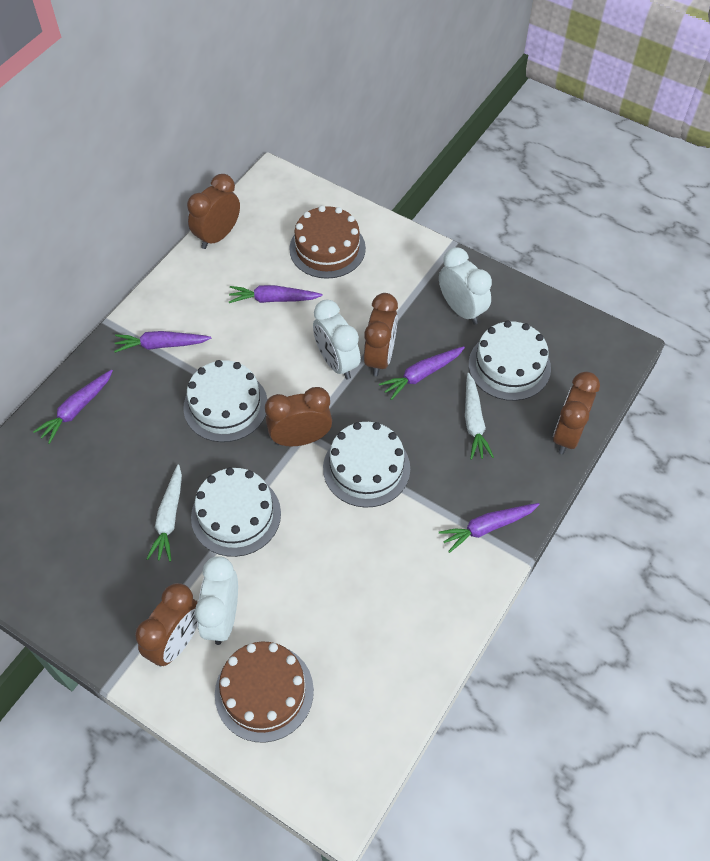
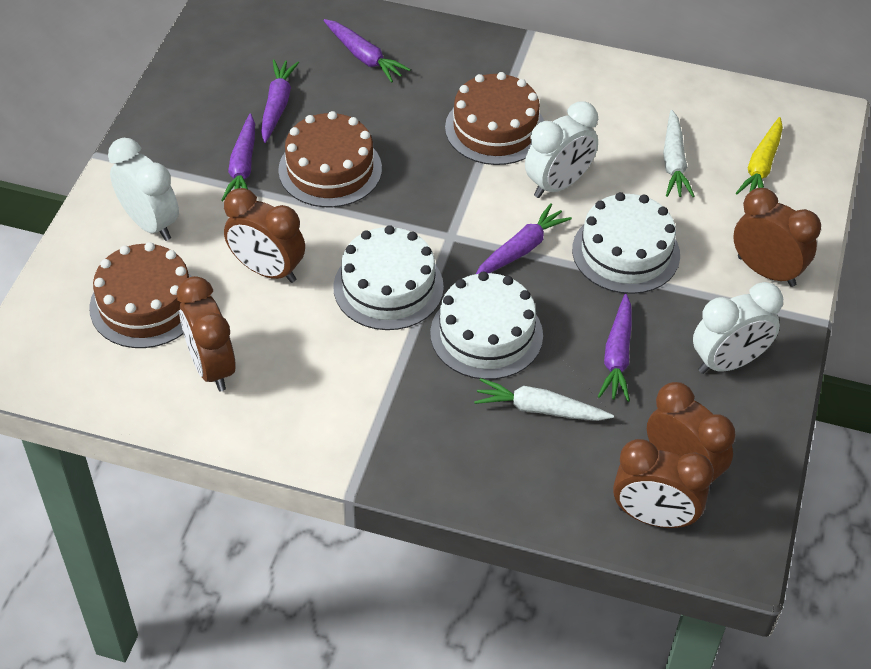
brown cake: [215,642,314,743] [289,206,366,279] = 2 -> [89,242,192,348] [278,111,382,207] [445,72,544,165] = 3
white cake: [183,360,268,442] [191,467,281,557] [323,422,410,508] [469,321,551,401] = 4 -> [333,225,444,330] [430,272,543,380] [572,192,680,294] = 3
yellow carrot: none = 0 -> [736,117,783,195] = 1

